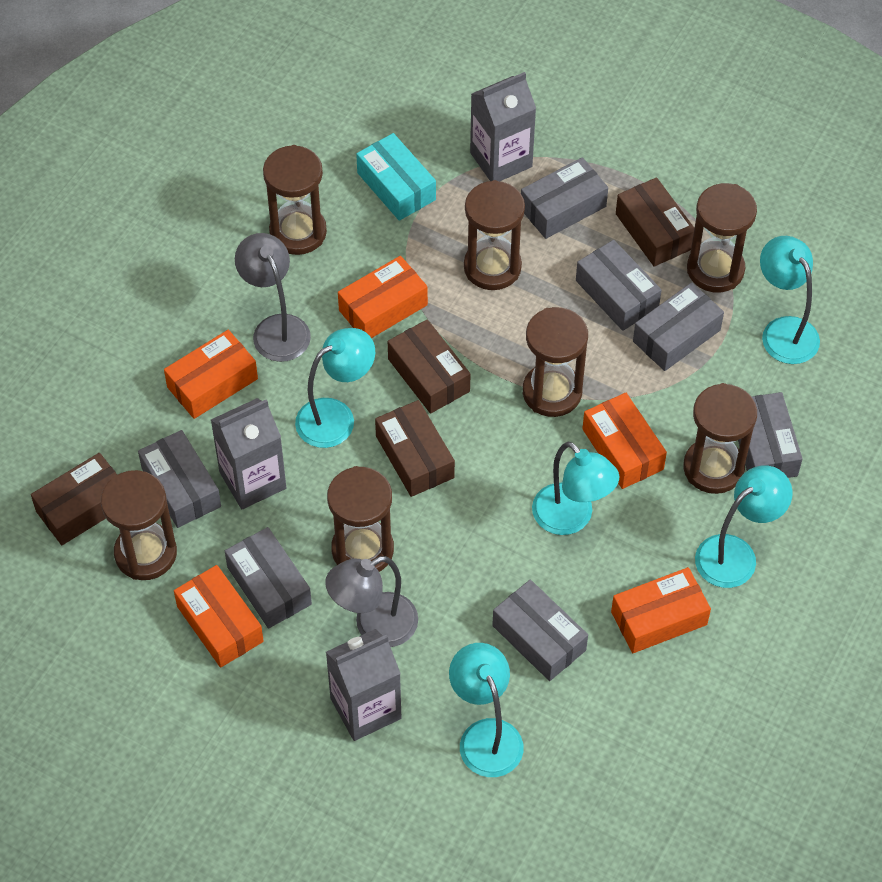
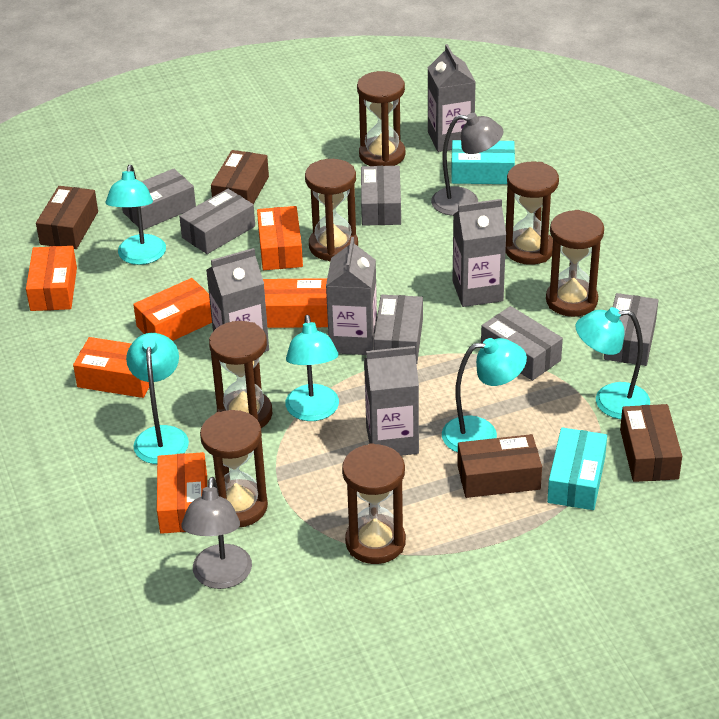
grey box: [138,430,221,528] [225,527,312,629] [492,580,588,681] [521,157,608,239] [576,240,662,331] [633,282,724,371] [738,392,803,478] = 7 -> [122,168,196,230] [179,189,255,254] [361,166,401,226] [374,295,423,364] [481,306,563,381] [604,293,658,366] = 6
grey carton: [211,398,286,509] [326,629,401,741] [470,72,536,181] = 3 -> [206,248,269,352] [326,237,377,355] [364,346,419,456] [428,44,476,152] [453,199,506,307] = 5
orange box: [164,330,258,419] [174,565,264,668] [338,256,428,338] [582,393,667,489] [611,567,711,653] = 5 -> [26,246,77,311] [73,337,149,398] [133,278,212,341] [157,452,207,534] [257,206,303,270] [263,278,328,328] = 6
turquoise box: [356,133,436,221] = 1 -> [451,140,515,184] [547,427,607,510] = 2

